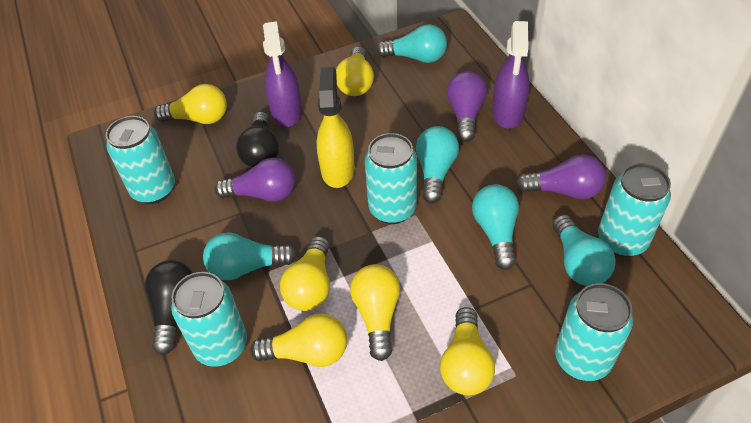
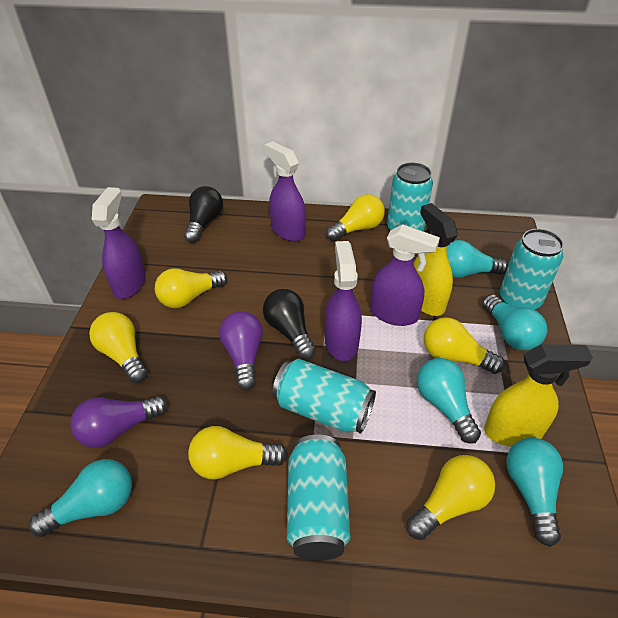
purple light bulb: [214,158,295,202] [447,71,487,142] [516,154,606,200] = 3 -> [70,396,168,448] [219,311,263,391] = 2
purple spray bottle: [263,21,302,127] [492,21,530,129] = 2 -> [92,187,146,299] [264,141,306,241] [325,241,362,361] [370,224,440,326] = 4
turquoise can: [106,116,175,204] [171,272,247,367] [365,133,417,224] [555,283,633,381] [598,163,671,257] = 5 -> [272,359,376,434] [287,435,350,561] [387,163,433,231] [500,229,564,310] = 4
yellow spray bottle: [317,67,355,188] = 1 -> [414,203,458,316] [484,344,593,447] = 2

